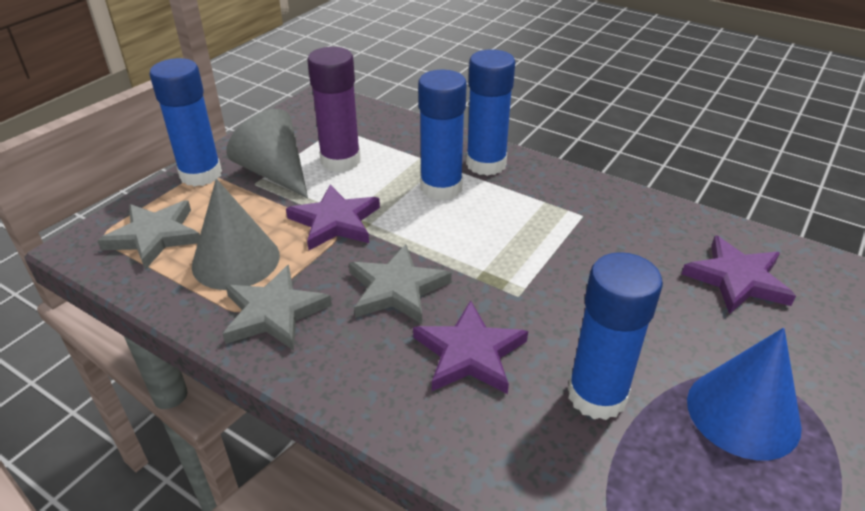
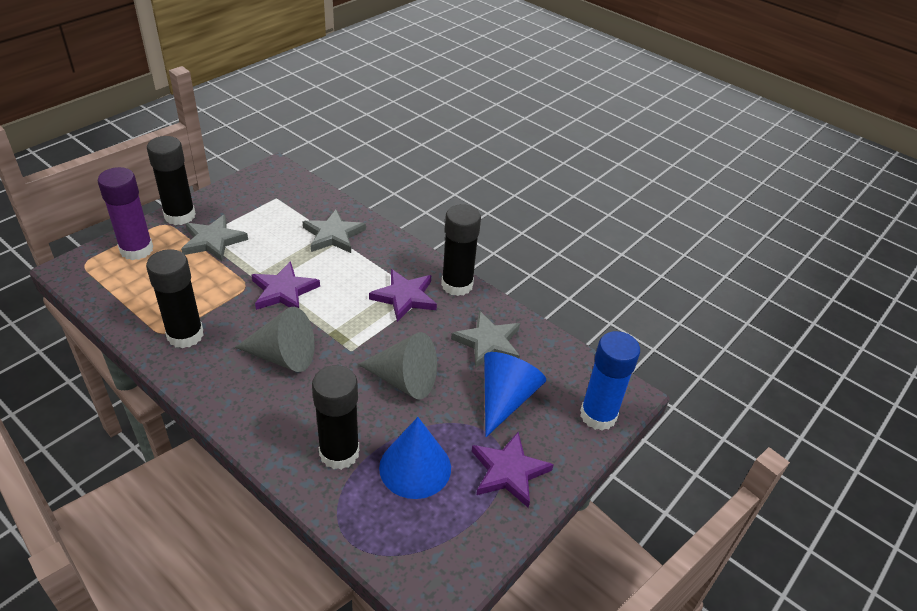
black glue stick: none = 0 -> [146,249,204,348] [147,136,196,225] [312,365,359,470] [441,204,481,296] = 4
blue cone: [687,328,802,460] = 1 -> [379,417,451,499] [484,352,546,437] = 2
blue glue stick: [149,58,222,187] [418,70,467,201] [466,49,515,176] [568,252,663,420] = 4 -> [580,331,640,431] = 1

